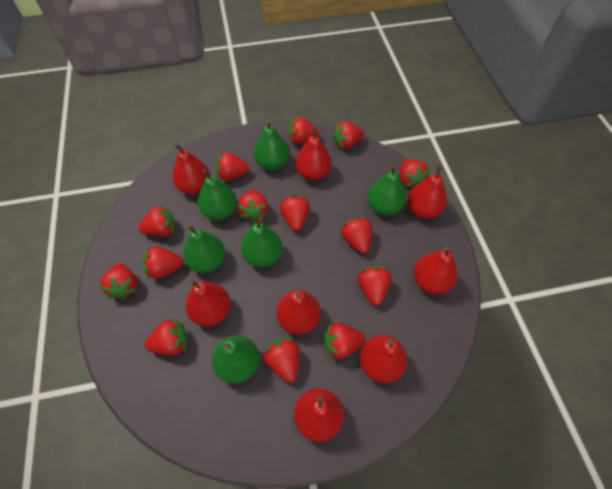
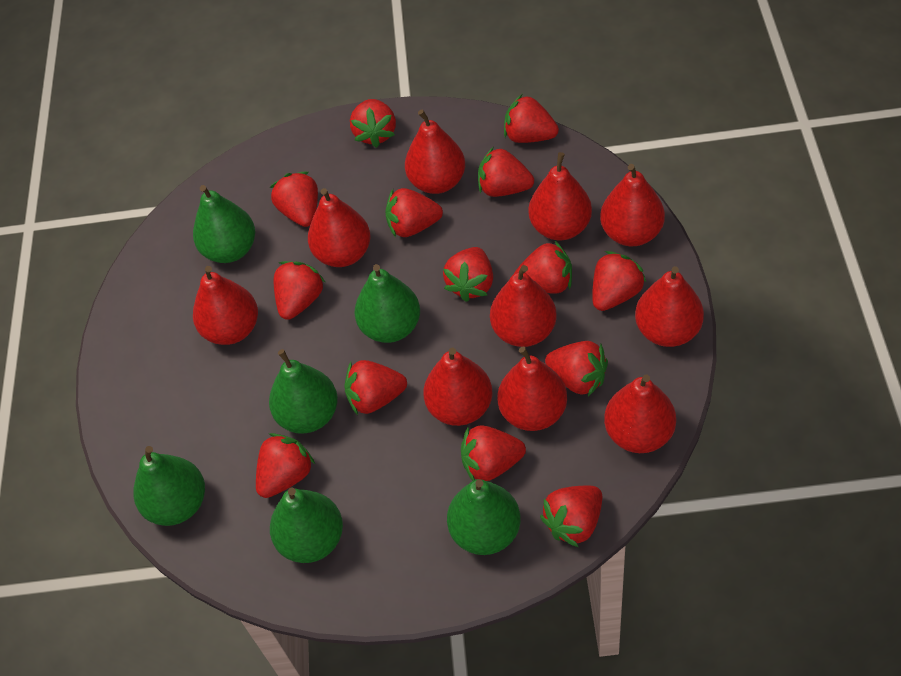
red pear: [173,143,210,195] [186,280,231,326] [276,290,321,335] [294,388,344,442] [295,127,332,181] [360,335,408,383] [408,166,447,219] [414,246,457,295] = 8 -> [193,266,258,345] [308,188,371,267] [405,110,465,194] [423,348,493,426] [490,265,557,347] [497,347,567,431] [529,152,592,240] [600,164,665,246] [604,375,676,453] [635,266,704,347] = 10

